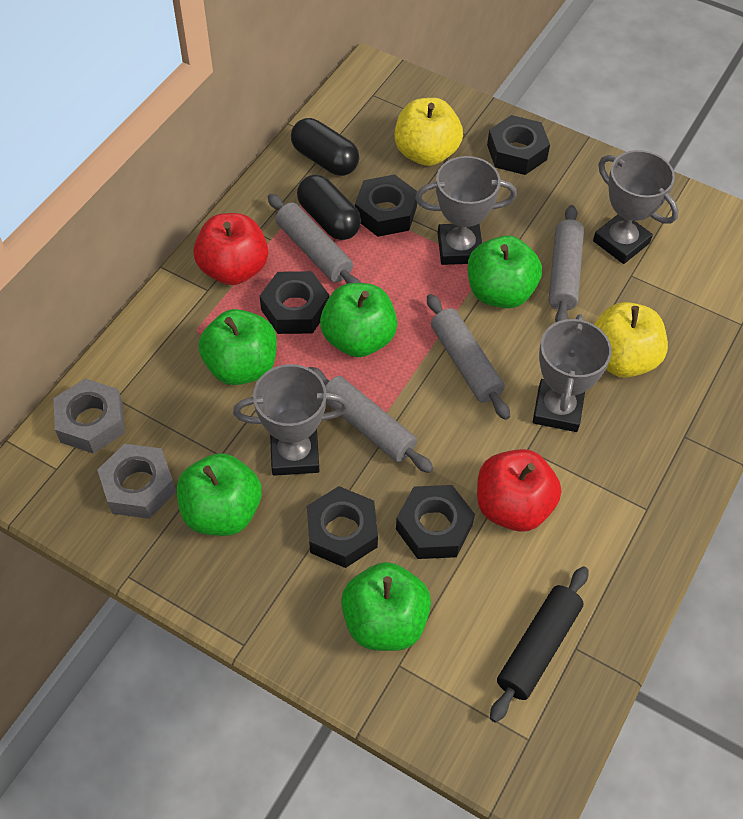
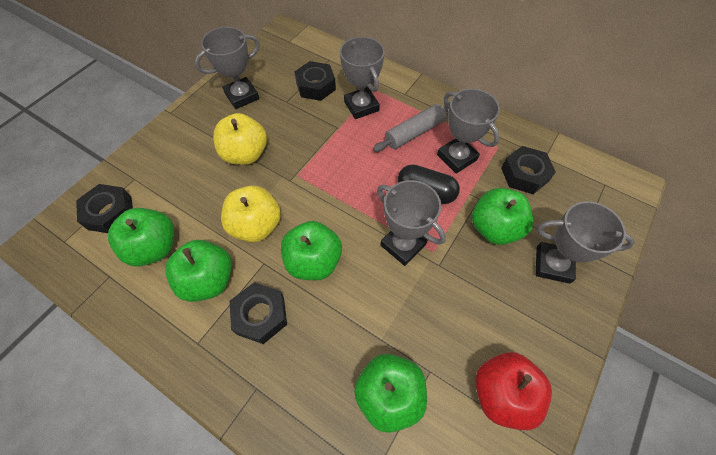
black capsule: [291,118,359,176] [297,175,361,240] = 2 -> [398,164,460,204] = 1
black nut: [260,271,329,334] [307,486,378,568] [355,174,417,237] [396,485,475,559] [487,115,550,175] = 5 -> [76,184,133,233] [230,282,287,344] [294,61,336,101] [501,146,556,194] = 4
black rolling pin: [490,566,588,723] = 1 -> none = 0
grey nut: [54,379,125,454] [97,444,176,519] = 2 -> none = 0
grey rolling pin: [268,194,361,284] [309,367,434,473] [427,294,510,420] [549,205,584,322] = 4 -> [373,102,450,152] = 1
grey trophy: [233,364,349,476] [415,156,517,265] [533,314,612,432] [593,150,679,264] = 4 -> [195,27,260,109] [340,37,385,119] [377,180,446,266] [437,89,500,174] [536,201,635,284] = 5
red apple: [193,213,268,285] [477,449,561,532] = 2 -> [475,352,552,430] = 1

